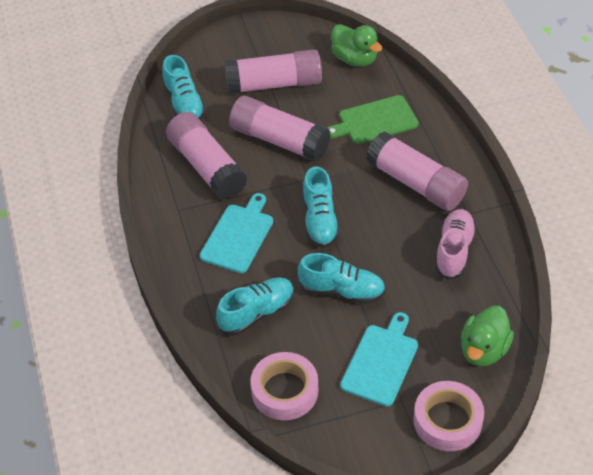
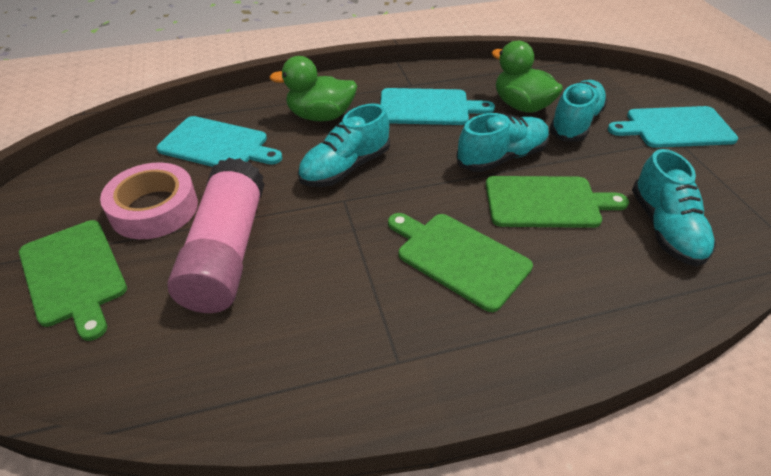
green cutting board: [327,95,419,144] = 1 -> [19,220,127,341] [388,213,533,312] [486,176,629,228] = 3
pink glue stick: [166,112,248,200] [224,49,322,94] [229,96,331,162] [366,131,468,211] = 4 -> [167,158,265,313] = 1
pink shoe: [435,209,477,280] = 1 -> none = 0
pink tape: [251,352,318,420] [414,381,484,451] = 2 -> [100,162,198,239] = 1
turquoise cutting board: [200,193,273,273] [340,312,418,406] = 2 -> [157,116,282,167] [380,88,495,125] [608,106,738,148] = 3

